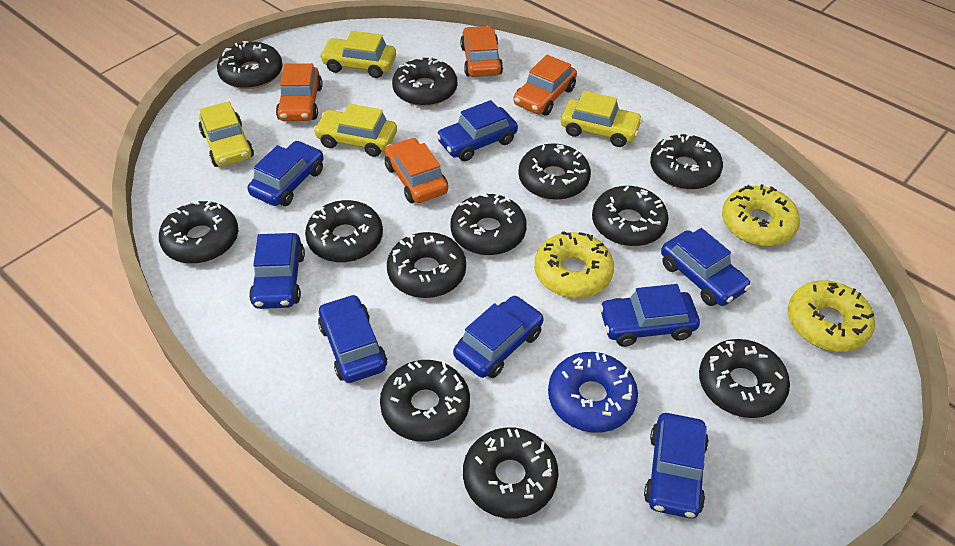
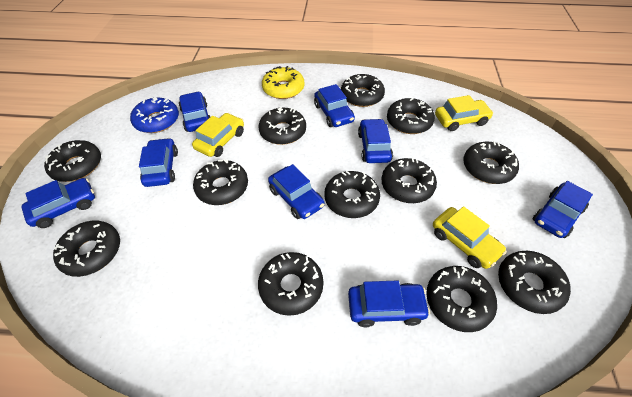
orange car: [276,63,323,121] [385,138,448,203] [460,26,503,77] [514,55,577,116] = 4 -> none = 0
yellow car: [198,101,254,167] [314,104,397,157] [320,31,396,78] [561,91,643,147] = 4 -> [192,113,244,157] [433,206,507,269] [435,95,493,131] = 3
yellow donut: [534,231,614,298] [722,184,800,246] [788,280,875,352] = 3 -> [262,66,304,99] = 1

